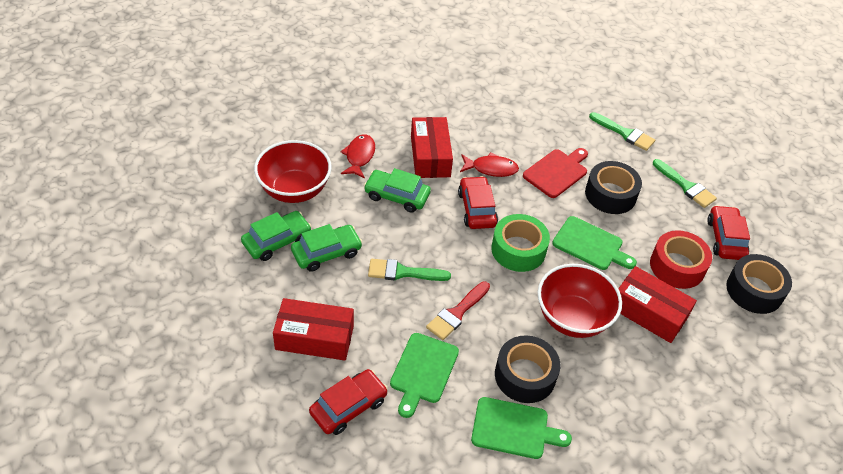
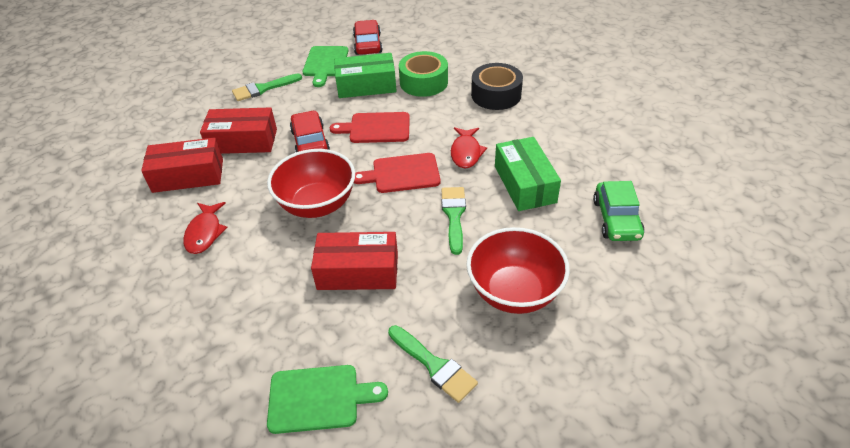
black tape: [495,335,561,403] [585,161,642,214] [726,254,792,314] = 3 -> [471,63,523,110] = 1
green box: none = 0 -> [334,53,397,98] [495,137,561,211] = 2
green car: [241,211,312,261] [291,224,362,272] [364,168,431,213] = 3 -> [593,181,644,241] = 1
green cutting board: [390,333,459,418] [471,397,572,459] [552,216,637,270] = 3 -> [267,365,388,434] [303,46,348,87] = 2
red brush: [426,281,490,340] = 1 -> none = 0
red car: [309,369,388,435] [458,176,498,229] [707,205,750,260] = 3 -> [290,110,330,153] [353,20,383,55] = 2
red cutting board: [523,148,588,198] = 1 -> [330,112,410,143] [354,153,441,193] = 2
red tape: [650,230,712,289] = 1 -> none = 0

